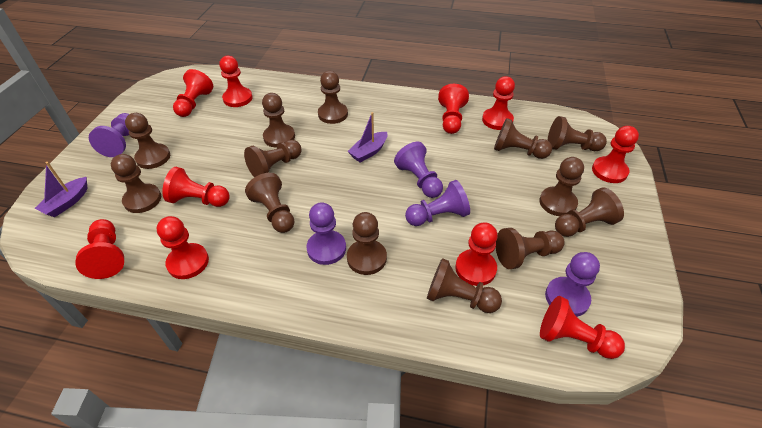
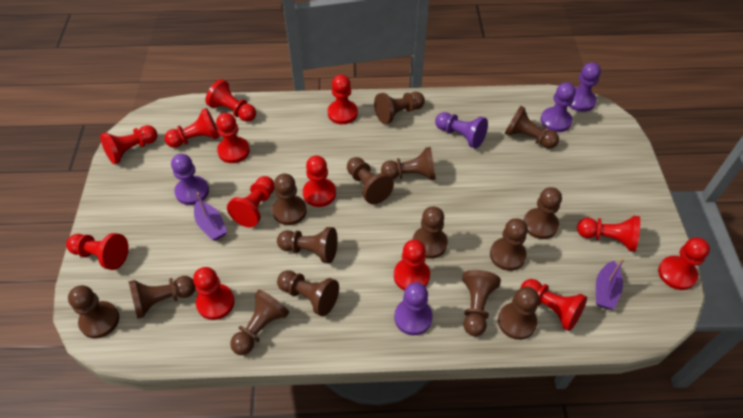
brown pawn: [111,154,161,213] [125,113,170,169] [244,140,302,177] [245,173,295,233] [262,93,295,148] [318,71,348,124] [347,212,387,275] [427,258,502,313] [494,118,552,159] [496,228,565,269] [539,157,584,216] [548,116,607,151] [555,187,624,237] = 13 -> [68,285,119,339] [129,276,196,319] [230,290,289,355] [272,174,307,225] [277,227,337,264] [277,270,339,316] [347,157,394,204] [374,92,425,124] [381,147,436,180] [412,206,448,259] [462,270,501,336] [490,218,528,271] [498,287,539,340] [505,106,559,149] [523,187,562,239] = 15
red pawn: [75,219,124,279] [157,216,209,279] [162,167,230,207] [173,69,213,117] [219,56,253,107] [438,84,469,134] [455,222,498,286] [482,76,515,130] [540,296,625,359] [592,126,639,183] = 10 -> [66,233,129,270] [100,125,157,164] [164,108,220,148] [193,267,235,320] [205,79,256,122] [216,113,250,163] [227,176,275,227] [303,156,336,207] [328,75,358,124] [394,240,430,291] [521,279,587,331] [577,216,640,252] [658,237,710,290] = 13

